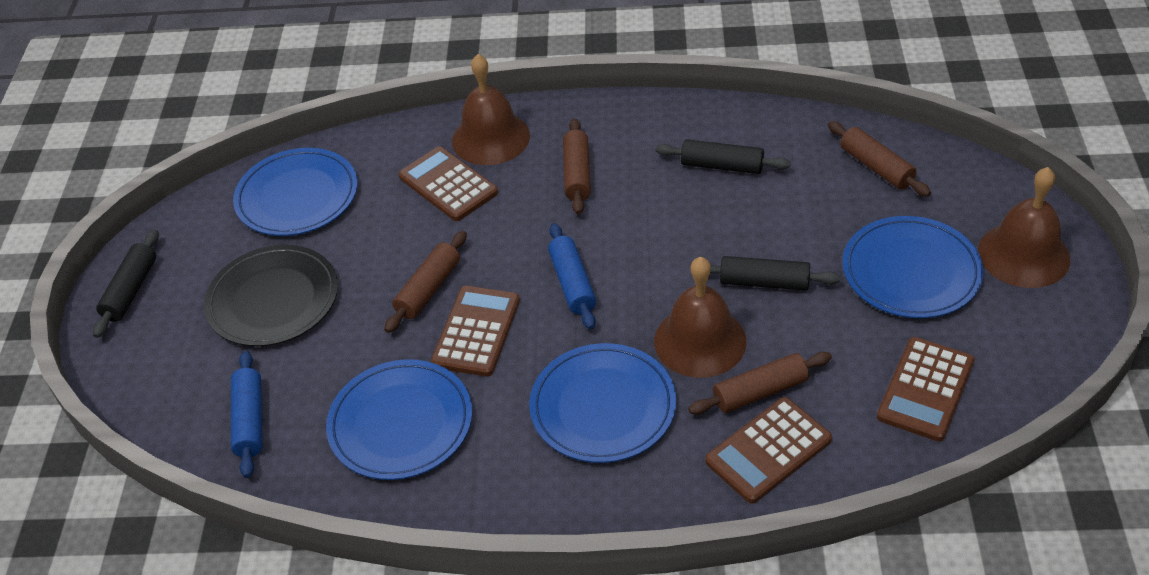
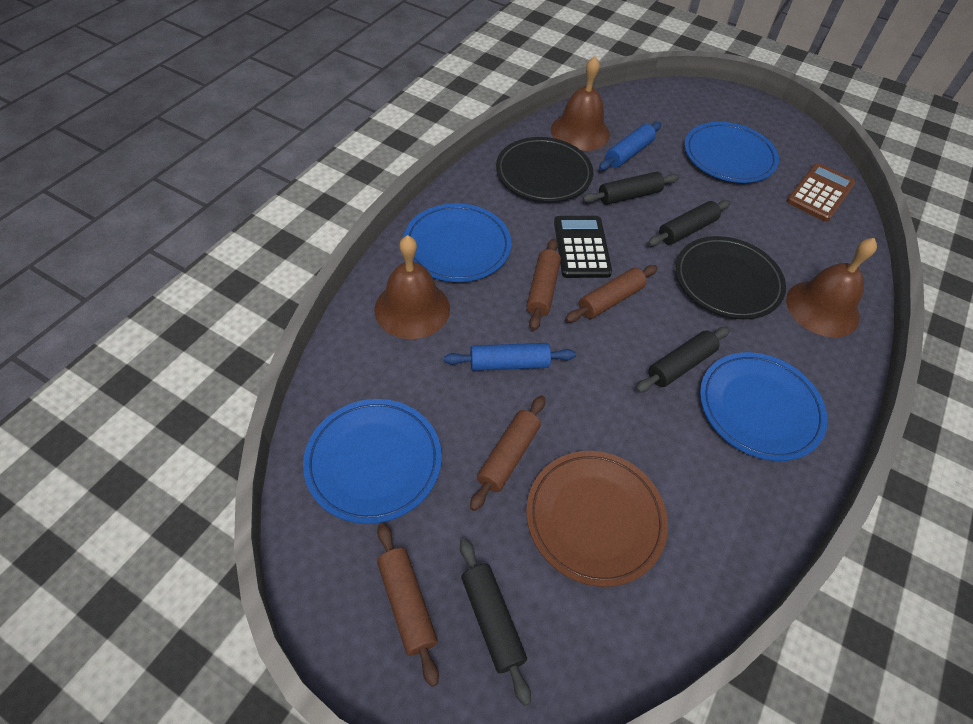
black calculator: none = 0 -> [554,216,612,278] = 1
black plate: [204,245,338,347] = 1 -> [496,137,593,202] [675,236,786,319] = 2
black rolling pin: [93,229,159,338] [655,139,791,174] [710,256,840,290] = 3 -> [460,538,531,706] [583,172,679,205] [636,327,730,392] [648,200,730,246] = 4
brown calculator: [399,146,498,221] [431,286,520,377] [705,397,832,504] [877,337,975,441] = 4 -> [787,163,856,222] = 1
brown plate: none = 0 -> [526,451,668,587] = 1

